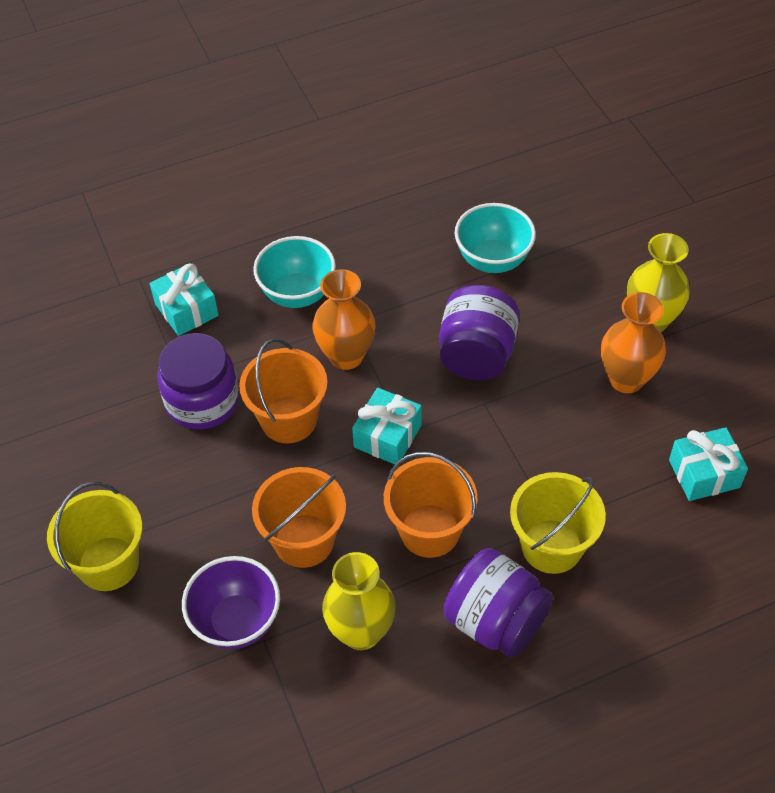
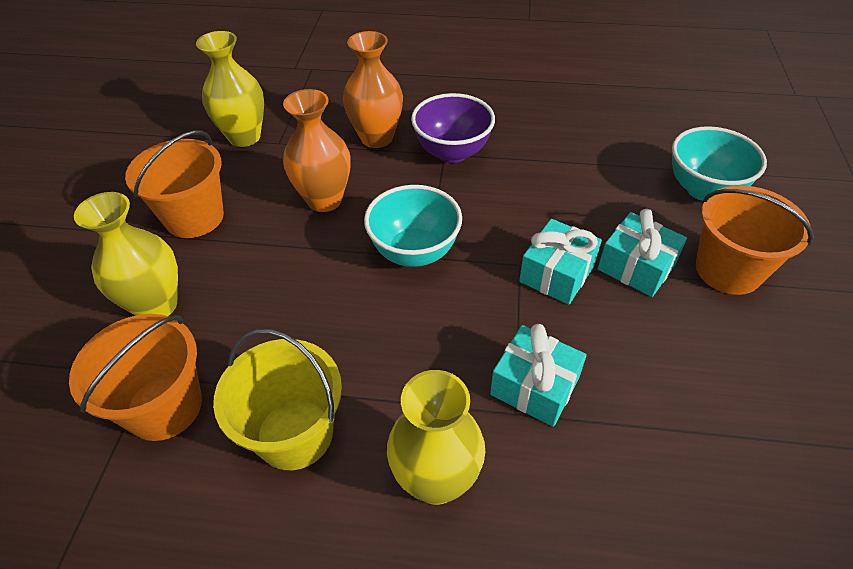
purple jar: [157,333,239,430] [439,285,519,380] [443,548,553,657] = 3 -> none = 0
yellow bucket: [47,482,142,591] [510,472,606,574] = 2 -> [213,329,342,470] = 1
yellow vase: [322,552,396,650] [627,233,690,332] = 2 -> [74,192,178,316] [196,31,264,147] [387,370,485,505] = 3

